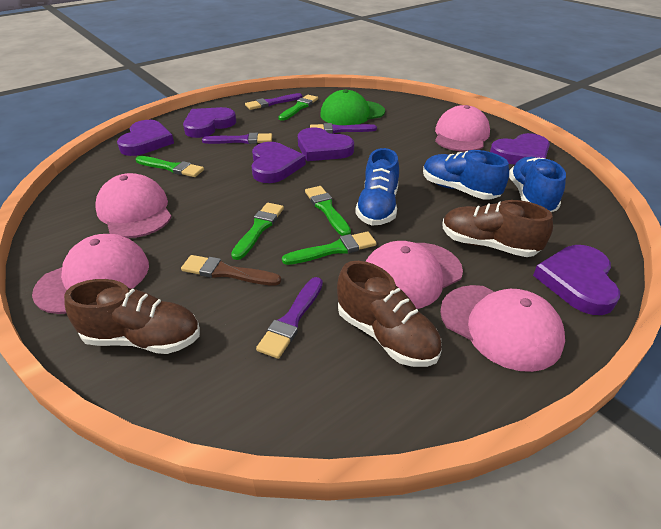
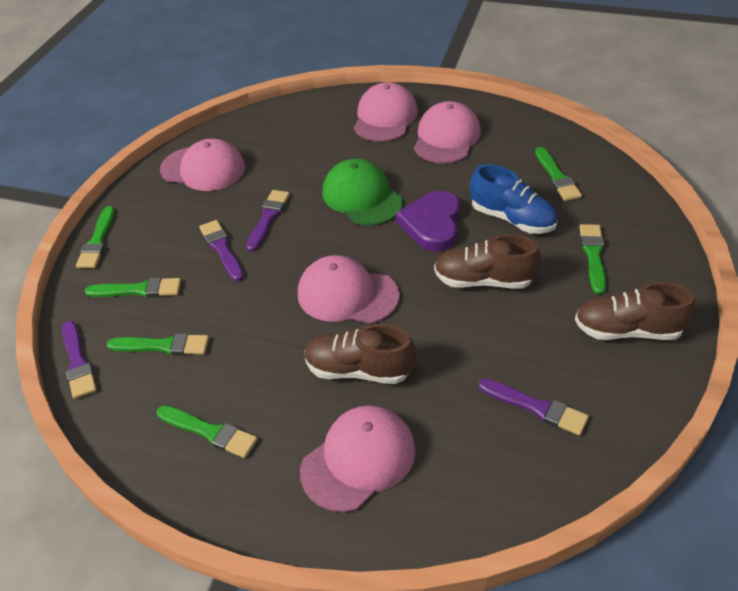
blue shoe: [355,148,399,226] [423,150,509,200] [509,157,566,212] = 3 -> [470,164,558,234] = 1
brown brush: [181,255,281,286] = 1 -> none = 0
green brush: [136,156,204,177] [231,203,284,260] [279,95,318,121] [282,231,377,265] [305,186,351,236] = 5 -> [76,206,115,268] [85,277,181,297] [106,333,209,355] [157,405,257,458] [535,147,582,201] [580,224,606,294] = 6
purple heart: [117,120,174,156] [183,107,236,138] [252,142,306,183] [298,128,354,161] [490,133,550,165] [533,245,620,315] = 6 -> [396,191,460,251] = 1

